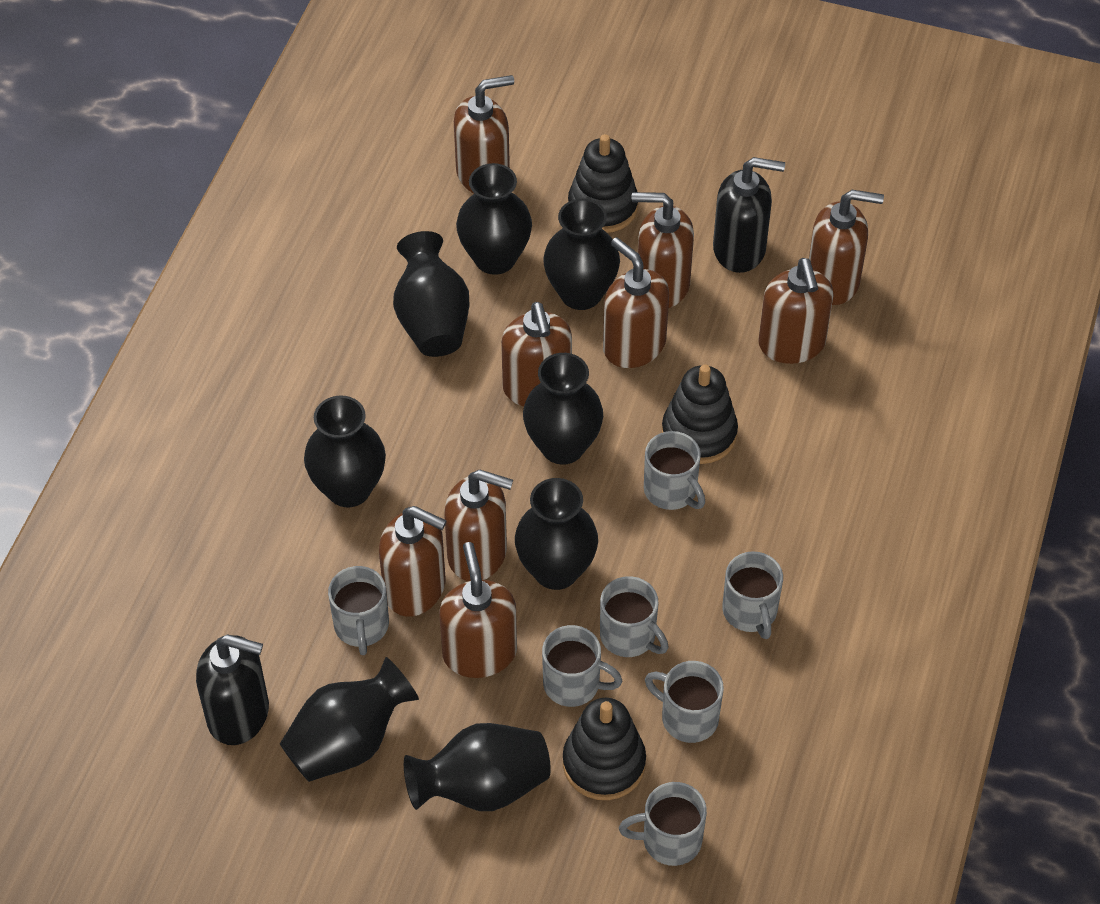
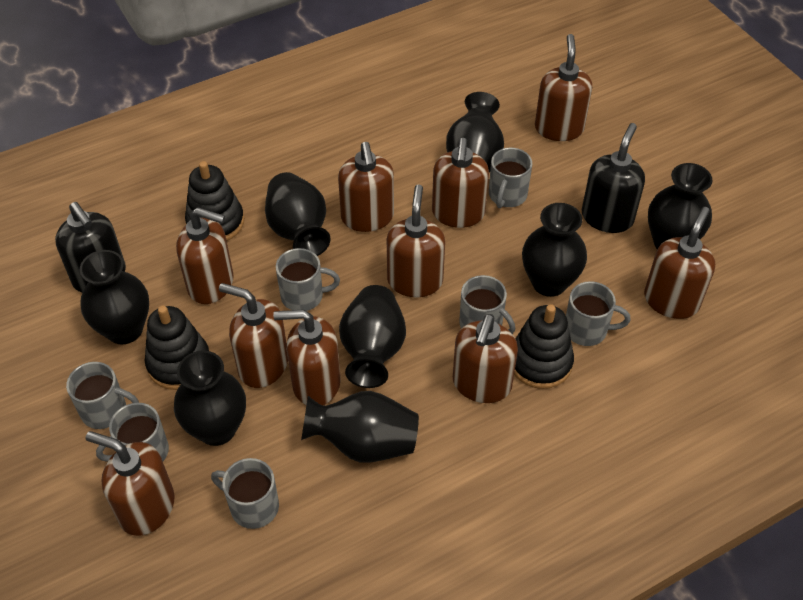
brown soap dispenser: [379,506,447,617] [439,542,517,678] [444,470,513,581] [454,75,514,194] [501,302,572,406] [603,237,669,368] [632,192,694,308] [758,258,834,364] [809,190,884,305] = 9 -> [86,431,175,536] [176,207,234,304] [219,283,288,388] [273,309,341,405] [338,142,394,232] [387,184,445,297] [432,138,489,228] [453,314,518,403] [535,34,592,141] [644,207,715,319] = 10

